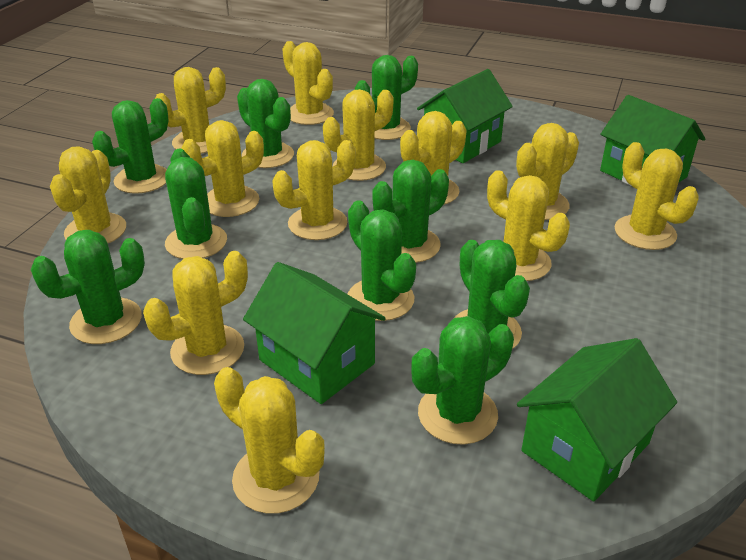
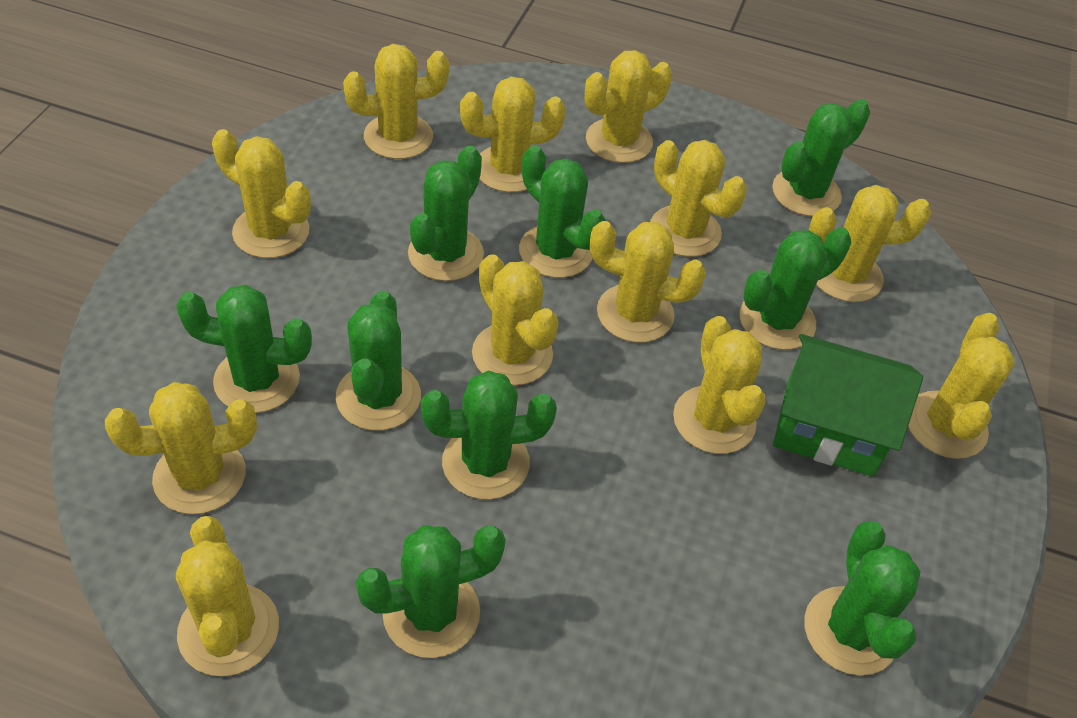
green house: [243,262,386,404] [417,69,513,163] [517,338,677,502] [600,95,706,186] = 4 -> [773,334,923,477] = 1

